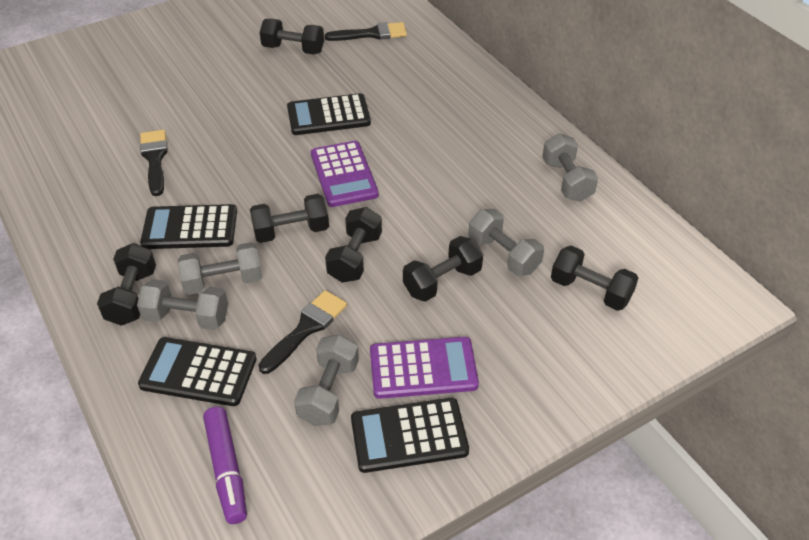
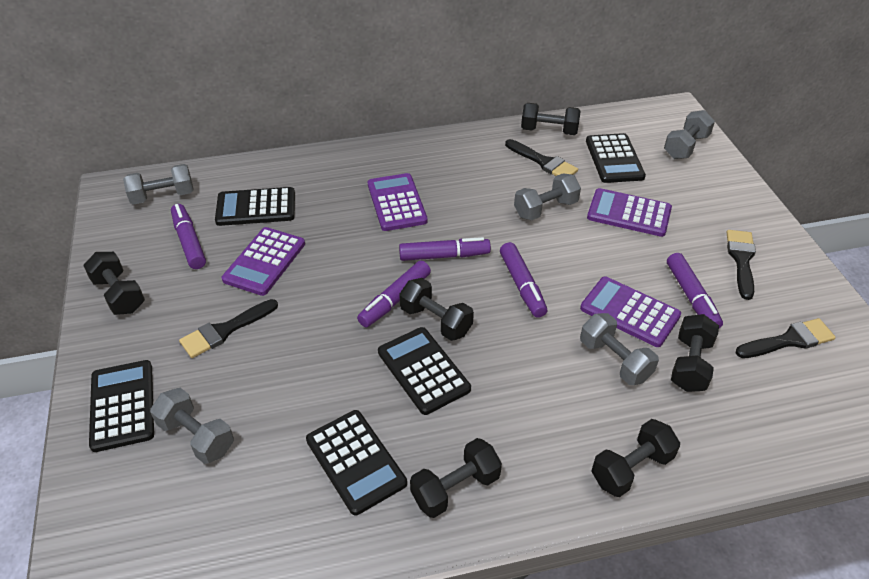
black brush: [140,130,168,196] [259,290,347,374] [325,22,407,41] = 3 -> [179,299,278,358] [505,139,578,176] [727,230,756,300] [736,318,836,358] = 4
black calculator: [138,337,256,406] [140,204,237,249] [287,93,371,135] [351,398,469,473] = 4 -> [89,360,154,452] [215,187,295,226] [306,410,407,515] [378,327,471,415] [586,133,646,183] = 5
purple calculator: [311,141,379,207] [370,337,479,399] = 2 -> [222,227,305,296] [368,173,428,231] [580,277,681,347] [587,188,672,237] = 4
purple marker: [203,407,247,524] = 1 -> [171,204,206,269] [357,261,431,327] [399,237,491,261] [500,242,547,318] [667,253,723,328] = 5

